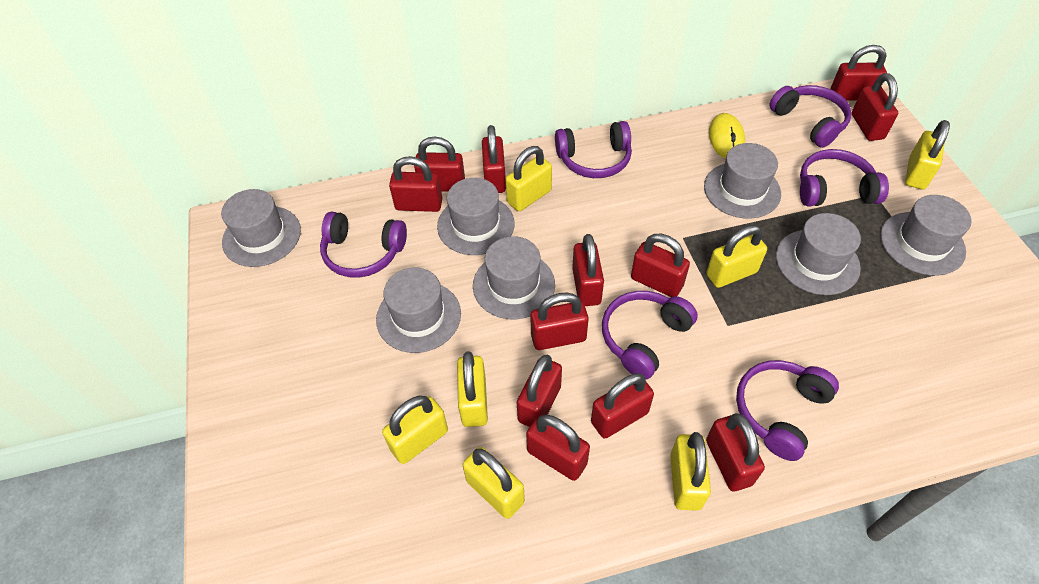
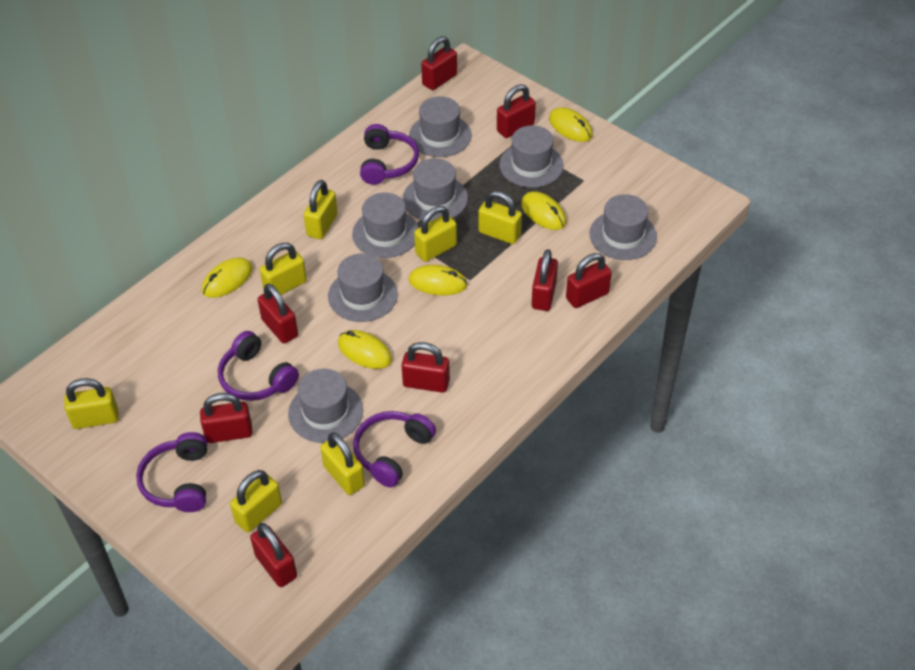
purple headphones: [320,211,407,278] [555,121,632,178] [602,291,698,380] [736,360,839,461] [769,85,852,148] [800,149,889,207] = 6 -> [136,432,207,512] [218,331,299,401] [353,411,436,488] [360,124,419,185] = 4
red padlock: [389,156,442,212] [414,137,465,192] [482,125,506,193] [517,355,562,427] [526,415,590,481] [530,292,589,350] [572,234,604,306] [591,373,654,439] [631,234,690,297] [706,413,765,491] [831,45,887,100] [852,73,898,141] = 12 -> [200,393,253,443] [250,523,297,587] [258,284,298,344] [401,342,450,393] [421,36,457,90] [497,84,536,138] [532,249,558,311] [566,253,612,308] = 8
yellow mouse: [709,113,745,159] = 1 -> [202,258,253,298] [338,330,392,369] [409,265,467,296] [521,191,566,230] [549,107,593,142] = 5

